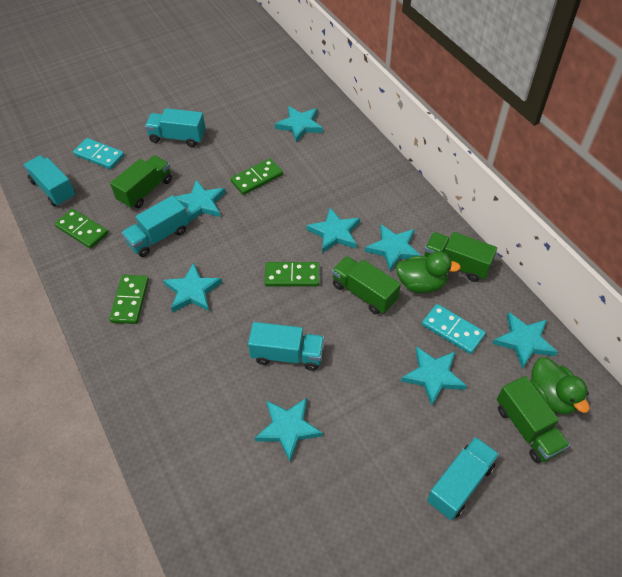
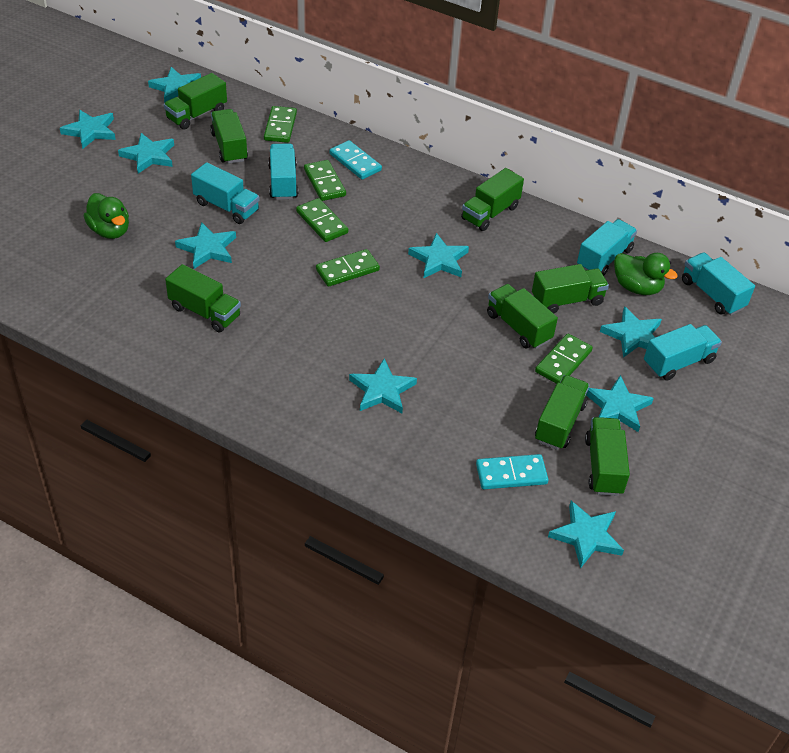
green domino: [54,209,108,249] [109,275,149,324] [231,158,283,195] [264,262,319,286] = 4 -> [264,106,297,143] [296,198,348,242] [304,160,346,201] [316,249,380,287] [535,333,593,384] = 5
green truck: [110,155,172,209] [332,256,401,314] [424,232,497,282] [497,376,570,463] = 4 -> [164,73,227,130] [165,264,241,332] [210,109,248,164] [461,168,524,231] [487,284,558,349] [532,264,609,314] [535,375,590,450] [585,417,630,496] = 8
turquoise star: [163,263,222,313] [175,180,226,222] [255,398,323,462] [275,106,323,143] [306,208,360,253] [365,224,421,271] [401,346,467,406] [492,312,558,369] = 8 -> [60,110,116,149] [118,133,174,174] [148,67,201,102] [175,222,236,269] [349,358,417,413] [408,233,469,278] [548,501,624,569] [586,375,654,432] [600,306,662,358] = 9

